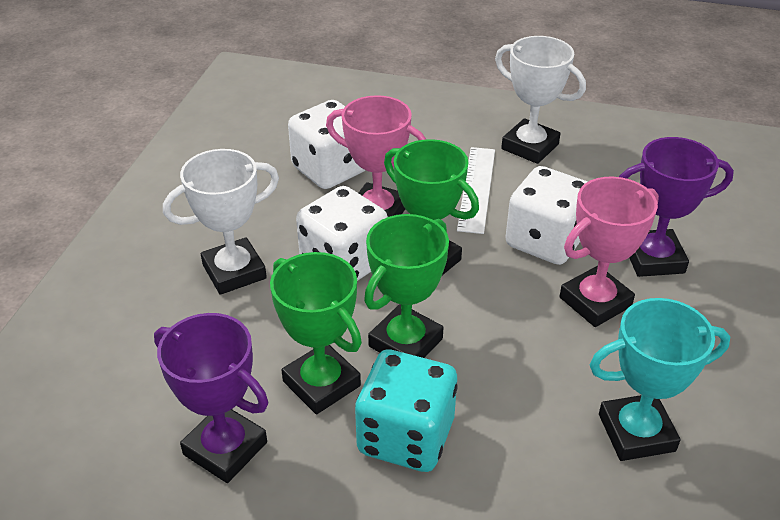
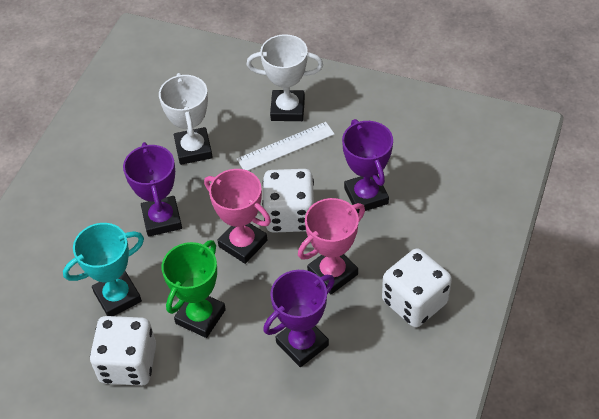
green trophy: [270,252,362,414] [364,214,449,358] [384,139,479,275] = 3 -> [162,240,226,338] = 1
purple trophy: [154,313,268,483] [619,137,734,277] = 2 -> [123,142,182,237] [263,270,335,367] [342,119,393,213] = 3
turquoise dice: [355,349,458,472] = 1 -> none = 0

